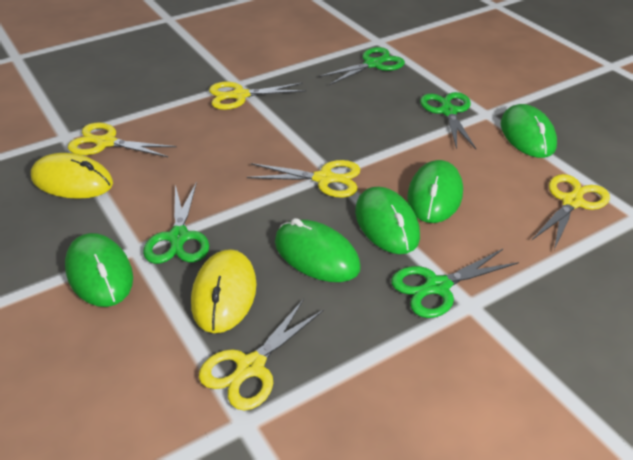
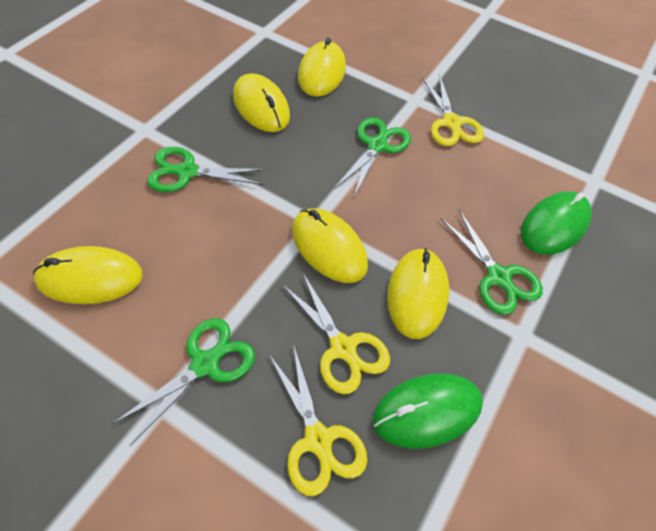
green mouse: [65,233,133,307] [275,218,360,282] [355,187,420,254] [407,160,463,223] [501,104,557,158] = 5 -> [372,373,483,449] [521,191,592,255] = 2
yellow mouse: [31,153,113,199] [191,249,257,333] = 2 -> [33,246,143,304] [233,73,290,132] [292,208,368,283] [298,38,346,97] [387,248,449,339] = 5
yellow scissors: [68,122,177,157] [199,299,324,411] [209,82,306,110] [247,160,360,198] [532,174,610,250] = 5 -> [269,344,367,496] [282,272,390,394] [422,74,484,146] = 3

